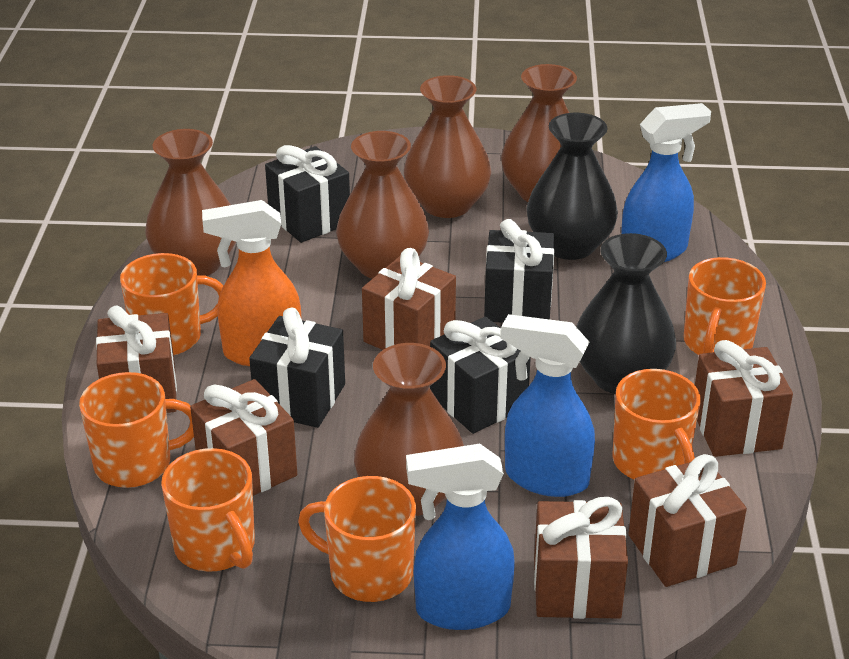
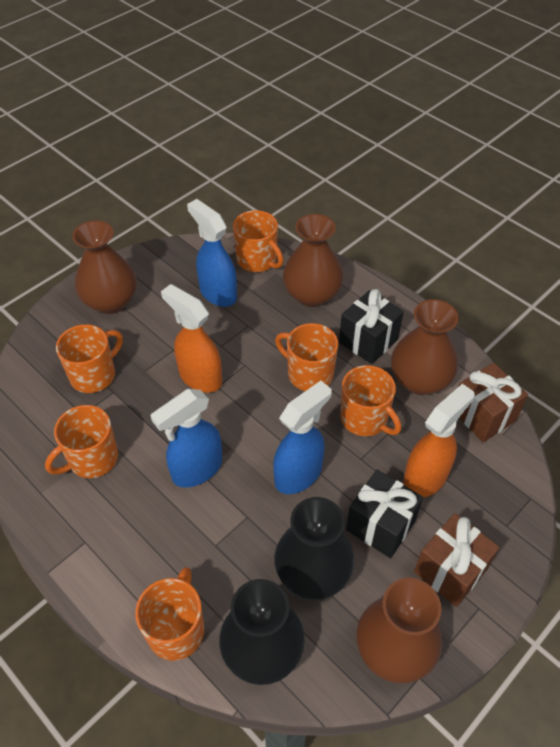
black gift: [249,308,345,428] [265,145,350,243] [430,316,531,434] [484,219,554,323] = 4 -> [339,289,404,364] [346,470,423,558] = 2
brown gift: [96,305,177,413] [190,379,297,496] [362,248,456,350] [534,497,628,619] [629,454,747,587] [695,340,793,457] = 6 -> [414,513,500,607] [458,363,528,442] = 2
brown vase: [145,129,236,276] [336,131,429,279] [354,343,464,516] [404,75,491,218] [501,64,577,202] = 5 -> [72,220,137,314] [283,214,343,307] [357,578,442,684] [391,299,459,395] = 4
orange spray bottle: [202,200,301,366] = 1 -> [161,284,222,393] [403,384,475,498] = 2

